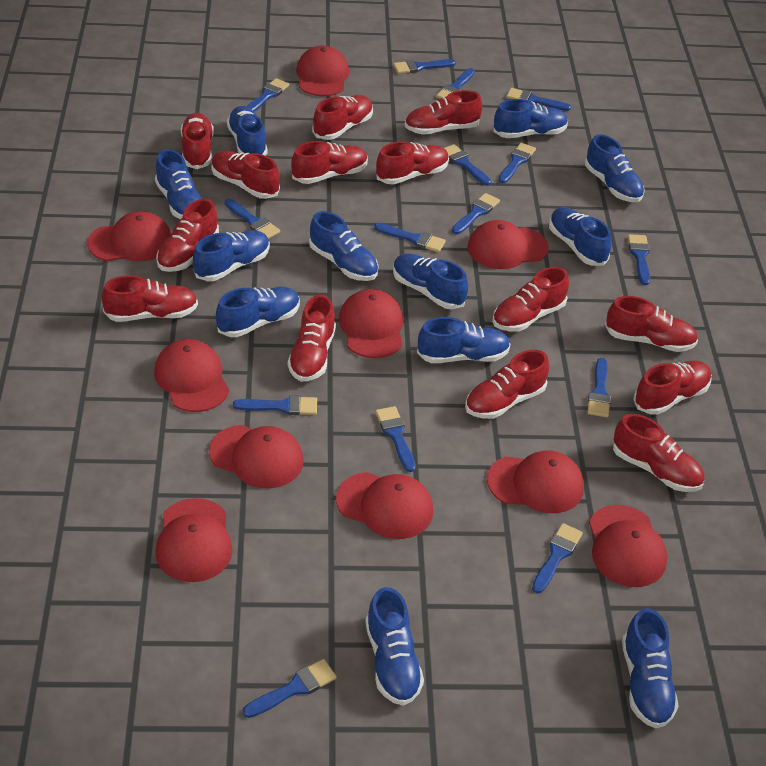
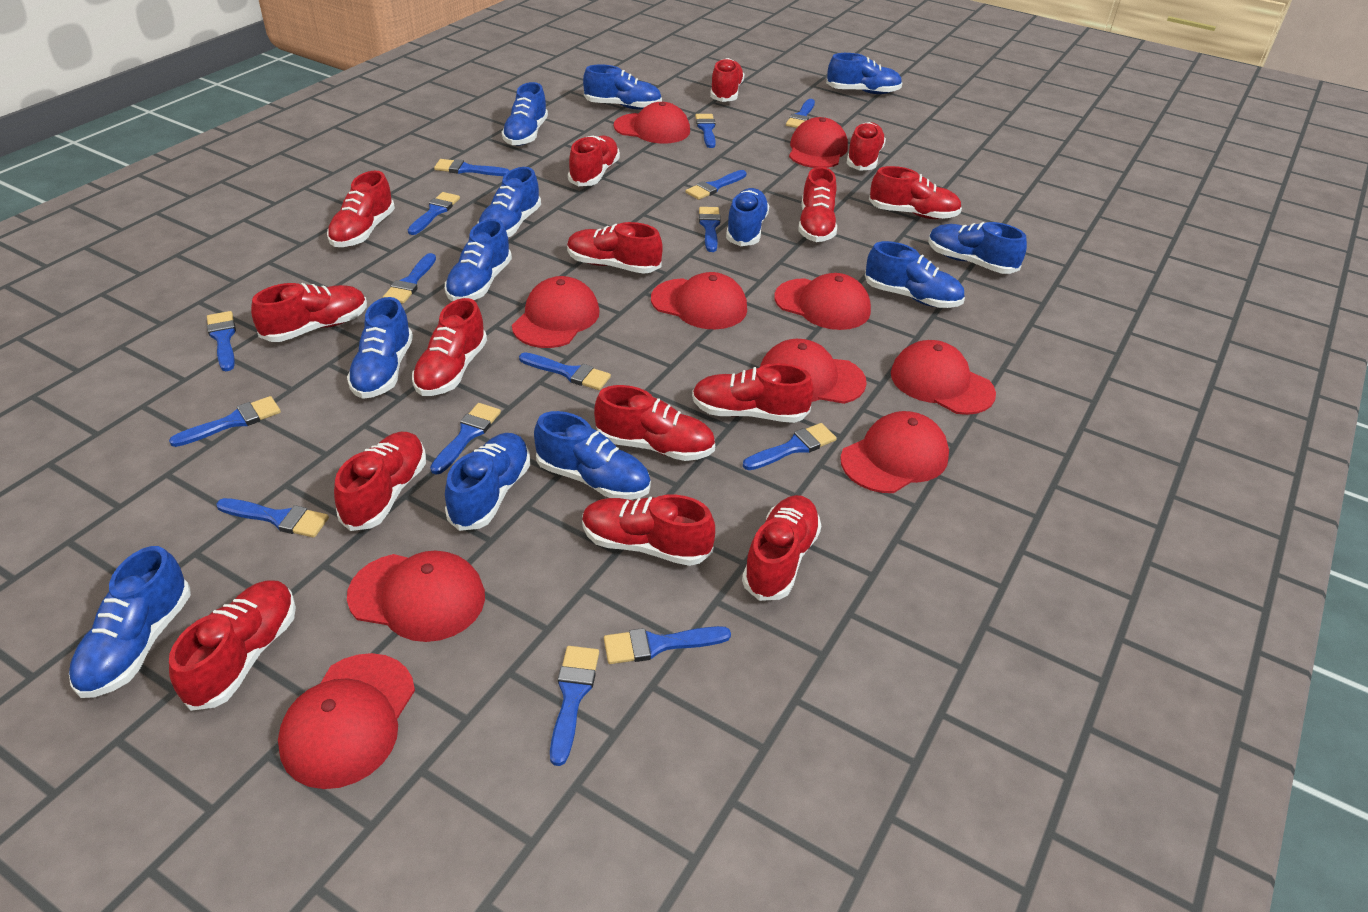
red shoe: [102,275,198,322] [156,199,219,272] [181,113,214,169] [211,151,280,199] [288,295,336,382] [291,141,368,184] [312,95,373,140] [376,141,449,184] [405,90,482,135] [465,350,549,419] [492,267,569,332] [605,296,698,352] [613,414,705,492] [633,361,712,415] = 14 -> [169,580,296,711] [251,283,367,342] [327,171,395,247] [334,432,426,531] [412,298,487,396] [567,222,663,274] [568,136,620,186] [582,495,715,566] [594,385,715,461] [692,363,814,423] [710,58,744,102] [742,495,821,601] [798,167,837,242] [846,122,886,171] [869,166,962,219] = 15

